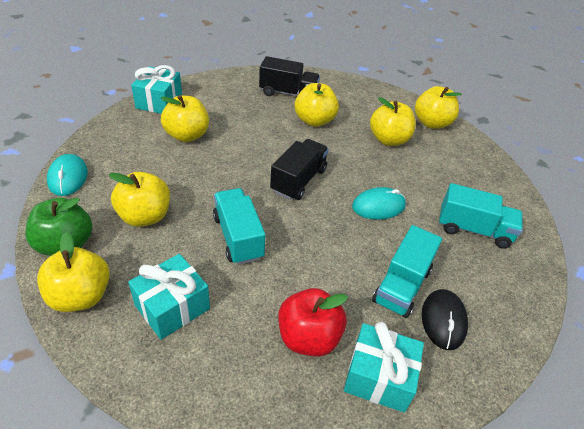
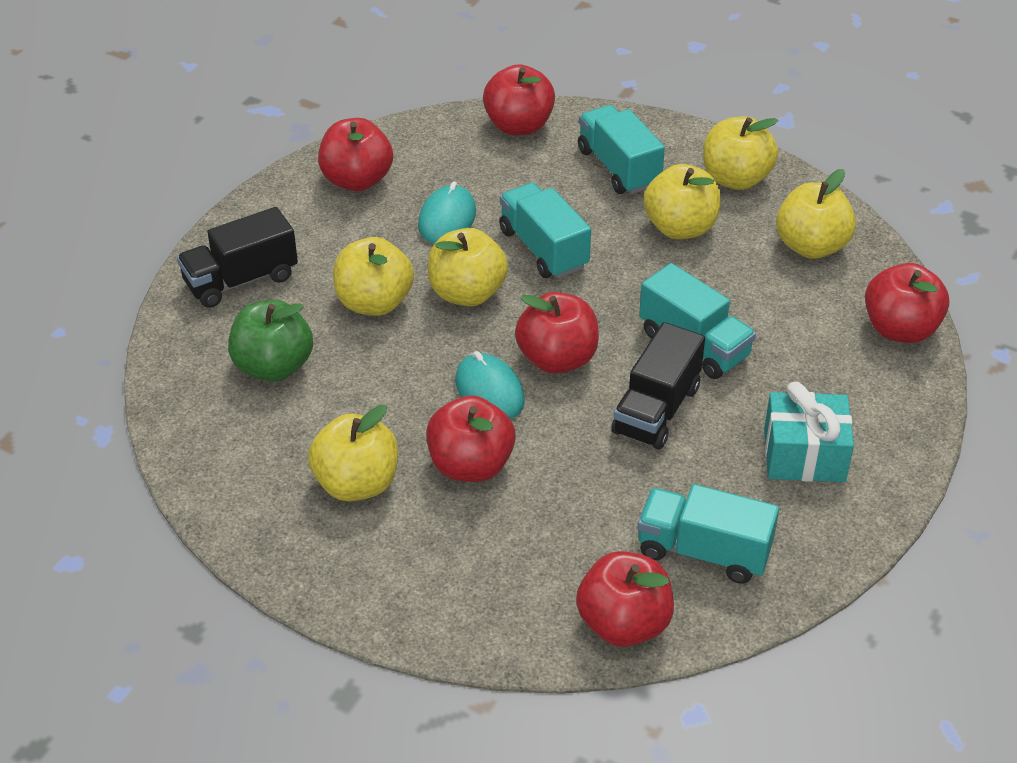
black mouse: [422,289,468,350] = 1 -> none = 0
red apple: [278,288,348,357] = 1 -> [318,118,393,191] [426,396,516,482] [483,64,555,135] [515,292,599,374] [576,551,674,647] [865,263,949,343] = 6
turquoise gift: [128,254,210,340] [131,65,182,114] [344,322,424,413] = 3 -> [764,381,854,482] = 1
turquoise truck: [213,188,265,265] [372,225,442,318] [439,183,523,249] = 3 -> [499,183,591,278] [578,105,665,194] [637,484,779,584] [639,263,756,379] = 4

